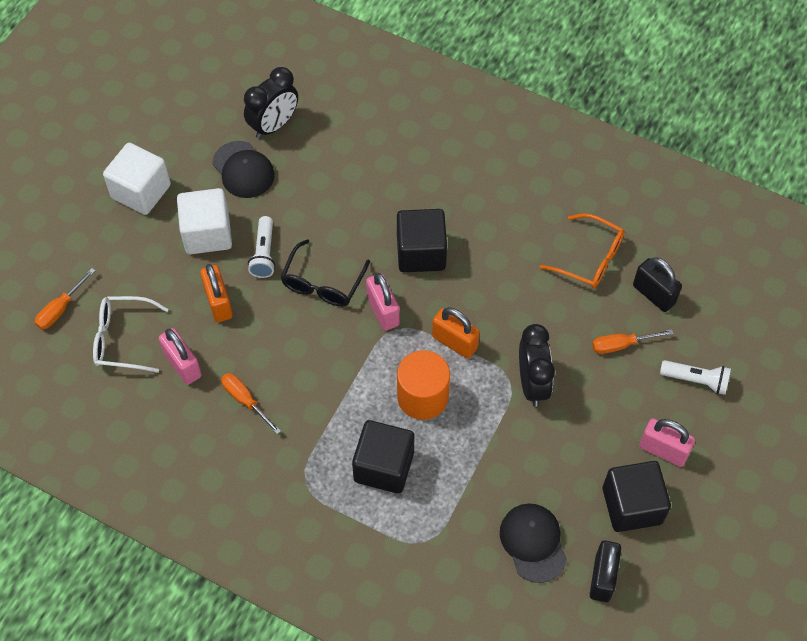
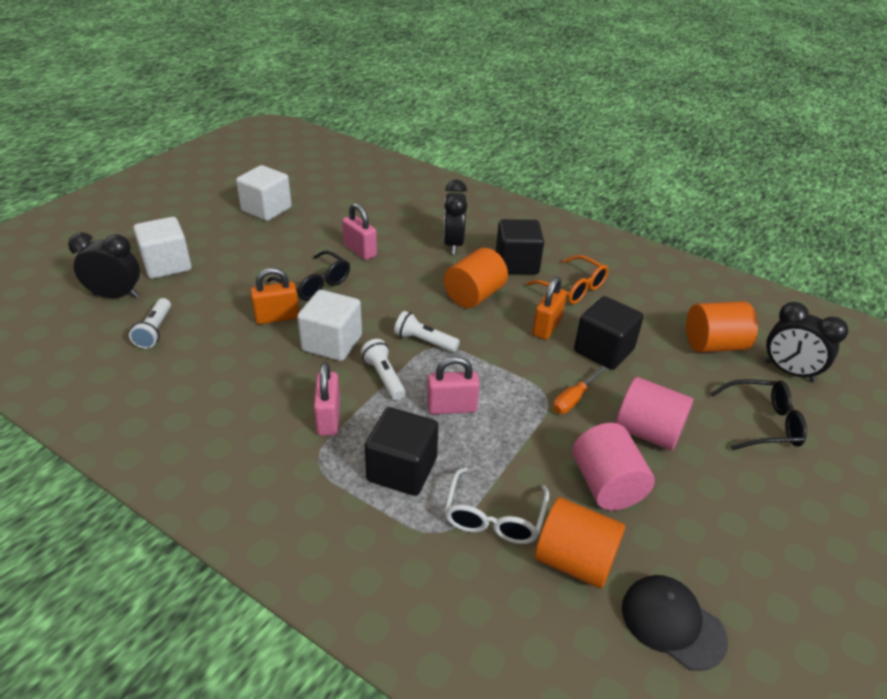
black cap: [212,141,275,198] [500,503,567,583] = 2 -> [622,575,728,671] = 1
black clock: [244,67,298,139] [519,324,555,406] = 2 -> [68,232,140,298] [444,180,467,254] [765,302,848,382] = 3
black glasses: [281,239,370,307] = 1 -> [267,250,350,301] [710,379,807,450] = 2
black padlock: [590,540,621,602] [633,257,682,312] = 2 -> none = 0
orange cylinder: [397,350,450,420] = 1 -> [444,248,508,308] [535,497,625,589] [686,301,758,352] = 3
orange screwdriver: [35,268,96,330] [221,373,281,434] [592,329,673,354] = 3 -> [553,366,607,414] = 1
pink cylinder: none = 0 -> [573,423,655,510] [616,377,693,450] = 2
white cube: [103,143,171,215] [177,188,232,254] = 2 -> [133,217,192,279] [236,165,292,221] [297,290,362,361] = 3
white flashlight: [248,216,275,278] [660,360,731,395] = 2 -> [129,298,171,349] [361,339,406,400] [394,311,460,352] = 3

